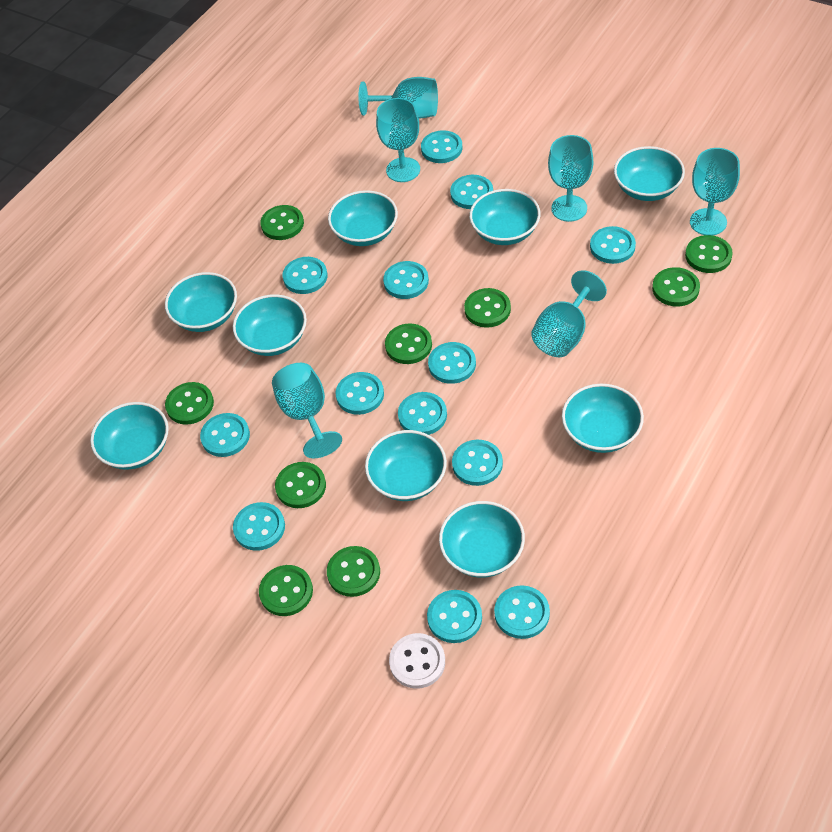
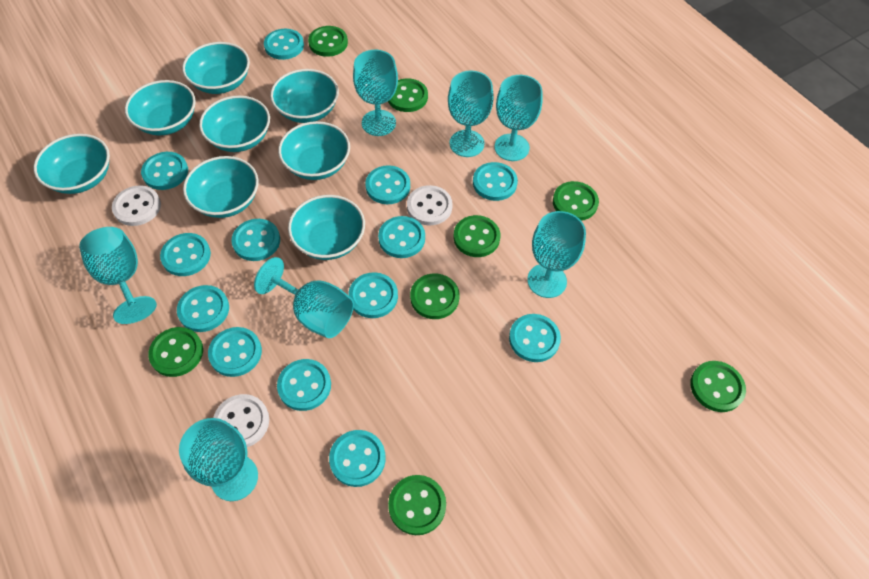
green button: [165,382,214,425] [259,565,313,616] [260,205,304,240] [275,462,326,508] [327,546,380,597] [385,323,432,364] [464,288,511,328] [652,267,700,306] [685,235,733,273] = 9 -> [148,327,203,377] [308,26,348,57] [388,78,428,112] [388,475,446,535] [410,274,460,319] [454,215,501,257] [553,181,599,221] [690,361,746,412] = 8
turquoise bowl: [90,402,169,470] [165,272,237,332] [233,294,307,356] [328,190,398,246] [365,430,447,501] [439,501,525,578] [469,189,540,245] [562,384,644,453] [614,146,685,201] = 9 -> [34,134,110,194] [125,80,196,135] [182,42,250,94] [183,156,259,218] [199,96,270,152] [270,69,339,123] [278,121,350,180] [288,195,365,260] = 8
turquoise goblet: [272,363,342,458] [358,77,438,118] [376,98,420,182] [531,270,607,357] [548,135,593,222] [690,148,740,235] = 6 -> [79,227,157,324] [179,418,258,501] [254,257,354,338] [353,50,398,136] [448,71,494,157] [494,75,543,161] [527,211,586,298] = 7
white button: [389,633,445,689] = 1 -> [112,185,161,226] [213,394,269,447] [407,185,453,226] = 3

